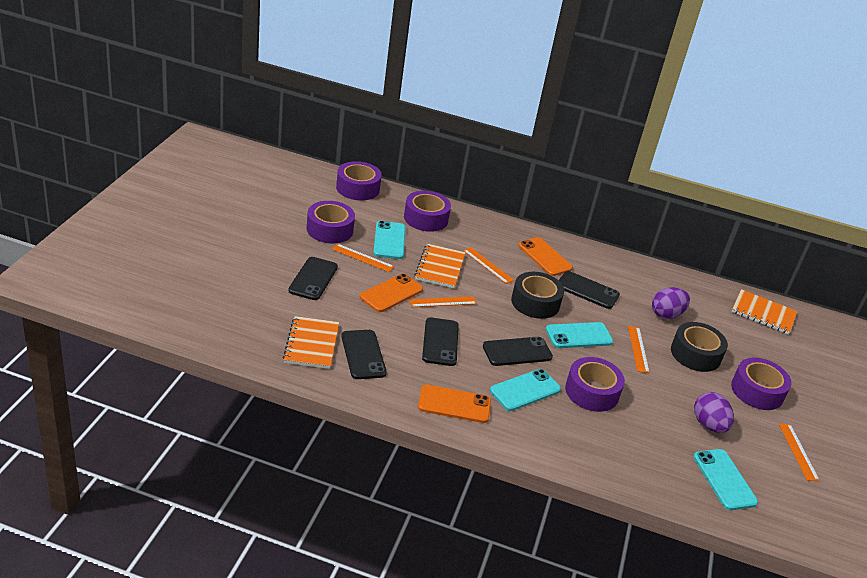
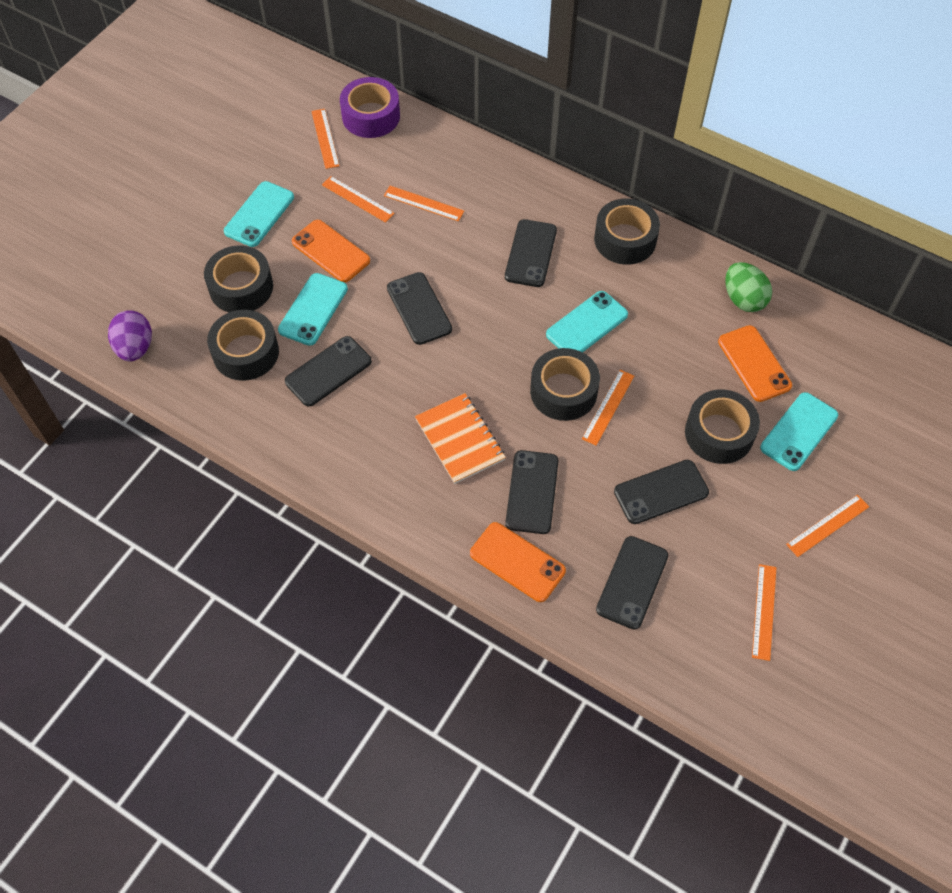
black phone: [288,257,338,300] [341,330,387,379] [422,317,459,366] [483,337,553,366] [558,271,620,309] = 5 -> [285,336,372,407] [387,272,452,345] [505,219,557,287] [505,450,559,534] [596,536,668,630] [614,460,709,524] = 6
black tape: [511,272,564,319] [671,322,728,372] = 2 -> [204,245,273,312] [207,310,279,381] [530,348,600,421] [594,198,660,265] [685,389,760,464] = 5
green egg: none = 0 -> [725,262,772,312] = 1
orange notebook: [283,316,339,369] [414,244,465,288] [732,289,797,334] = 3 -> [415,393,506,484] = 1
orange ruler: [332,244,394,272] [409,296,477,307] [463,247,514,284] [628,326,650,373] [779,424,820,481] = 5 -> [311,109,339,169] [322,176,395,223] [384,186,464,221] [582,370,634,446] [752,564,777,661] [786,495,869,557] = 6
purple egg: [652,287,690,319] [694,392,734,433] = 2 -> [108,310,152,361] = 1
purple tape: [306,201,355,243] [336,161,382,200] [404,191,451,232] [565,357,625,412] [731,357,792,410] = 5 -> [340,77,400,138] = 1

